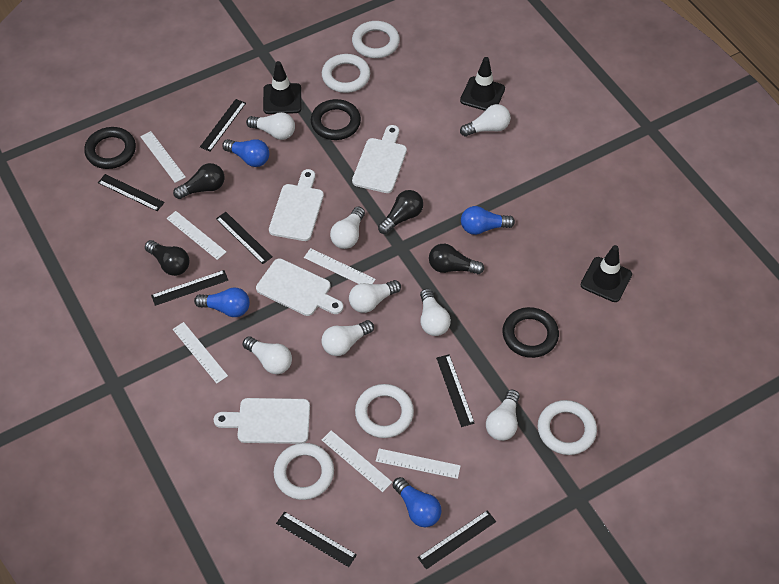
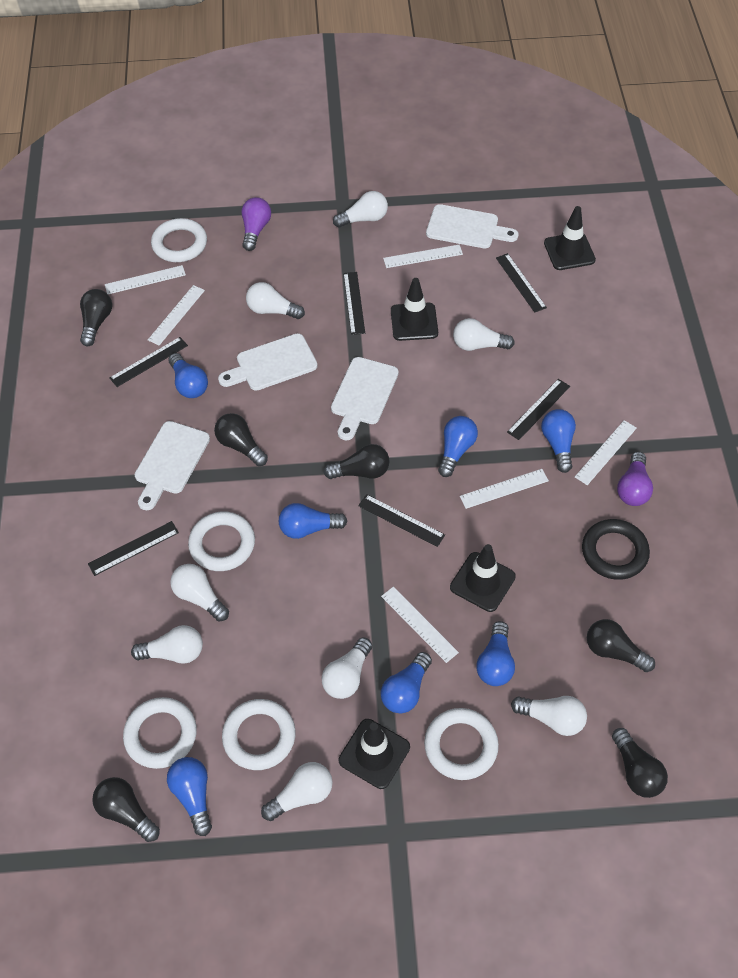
black light bulb: [145,240,190,276] [173,163,225,199] [378,190,423,234] [429,244,484,274] = 4 -> [80,289,112,346] [92,777,160,842] [214,413,268,466] [324,444,390,479] [587,619,655,672] [612,728,668,798] = 6
black ring: [84,127,136,169] [311,99,361,140] [503,307,559,358] = 3 -> [582,519,650,580] = 1
black ruler: [98,174,165,211] [151,270,228,306] [200,99,246,151] [216,212,273,264] [276,512,357,567] [417,510,496,569] [436,354,475,427] = 7 -> [88,521,179,576] [110,337,188,387] [343,272,365,335] [358,494,445,547] [496,253,547,313] [507,379,570,440] = 6
black traffic cone: [263,61,301,114] [460,57,505,111] [580,245,632,302] = 3 -> [339,719,410,789] [391,278,438,341] [450,544,516,612] [544,206,596,270] = 4
blue light bulb: [194,287,250,317] [222,139,269,167] [393,477,441,527] [461,206,515,235] = 4 -> [167,757,212,836] [169,353,208,398] [279,503,347,539] [381,652,432,713] [438,416,478,477] [476,621,515,686] [541,409,576,473] = 7
purple light bulb: none = 0 -> [242,197,271,251] [617,452,653,506] = 2

